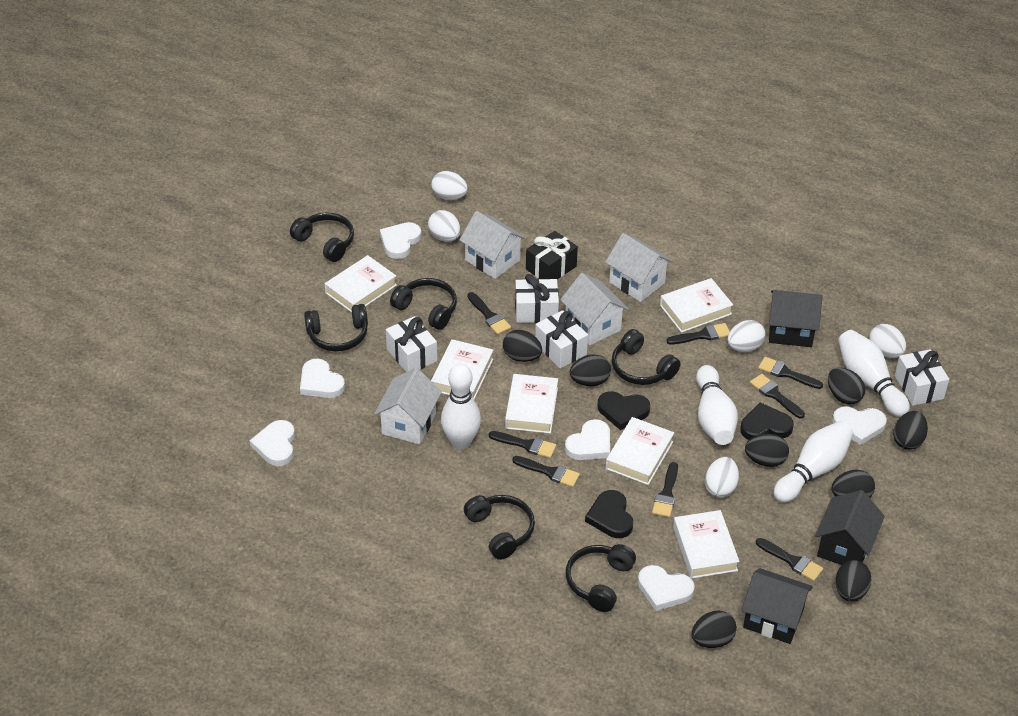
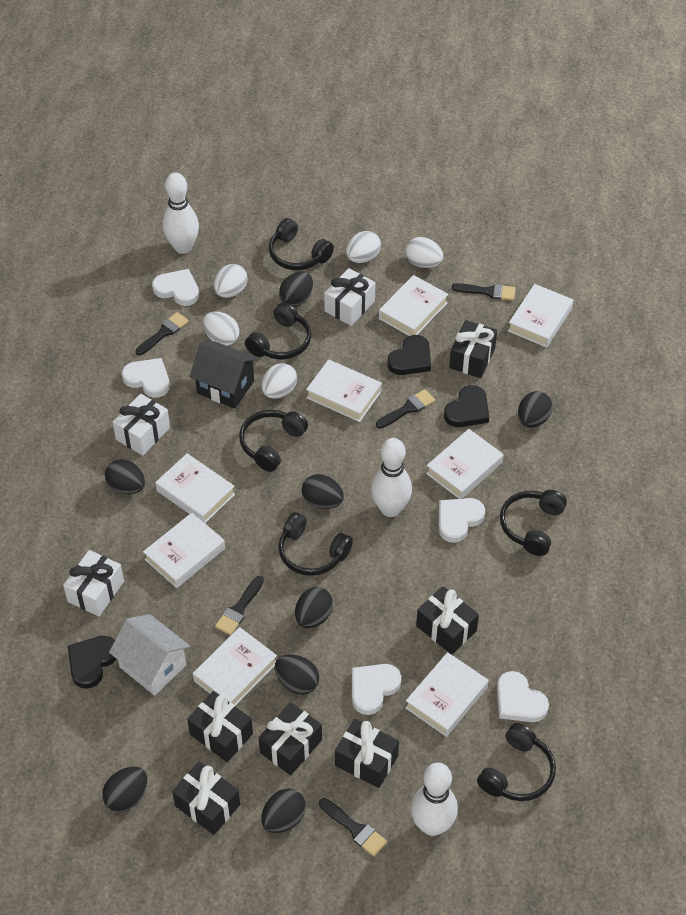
black brush: [467,292,511,335] [489,431,556,458] [512,456,580,487] [652,462,678,517] [666,323,730,344] [750,374,805,418] [756,538,823,581] [758,357,823,389] = 8 -> [136,312,189,355] [215,576,264,635] [319,798,387,857] [376,389,435,429] [452,283,516,301] = 5
black gift: [526,231,578,279] = 1 -> [172,761,240,835] [187,691,253,762] [259,702,322,775] [335,719,399,788] [416,586,479,655] [449,320,497,378] = 6
black house: [742,568,813,644] [769,290,823,347] [815,490,885,565] = 3 -> [189,342,258,409] = 1
white book: [325,255,397,313] [431,339,493,399] [505,374,558,434] [606,417,674,485] [660,278,733,333] [673,510,740,579] = 6 -> [143,513,225,588] [155,453,235,523] [193,627,277,706] [306,359,382,422] [379,275,448,336] [405,652,489,737] [426,429,503,499] [508,284,573,347] = 8
white bowling pin: [441,364,481,449] [696,365,738,445] [774,421,854,503] [838,330,910,417] = 4 -> [163,173,199,254] [371,438,412,517] [411,763,458,836] = 3
white gift: [386,316,437,372] [515,274,559,323] [535,310,588,368] [895,349,949,406] = 4 -> [63,550,124,617] [113,394,170,456] [324,268,375,326] = 3
white heart: [250,420,295,466] [300,359,345,398] [380,222,421,259] [565,419,610,460] [638,565,695,611] [832,406,887,445] = 6 -> [122,358,170,398] [152,269,199,306] [352,664,401,715] [439,498,485,543] [497,671,549,722] = 5
white house: [374,368,442,445] [460,211,526,279] [560,273,629,345] [605,233,673,302] = 4 -> [109,614,190,696] = 1

